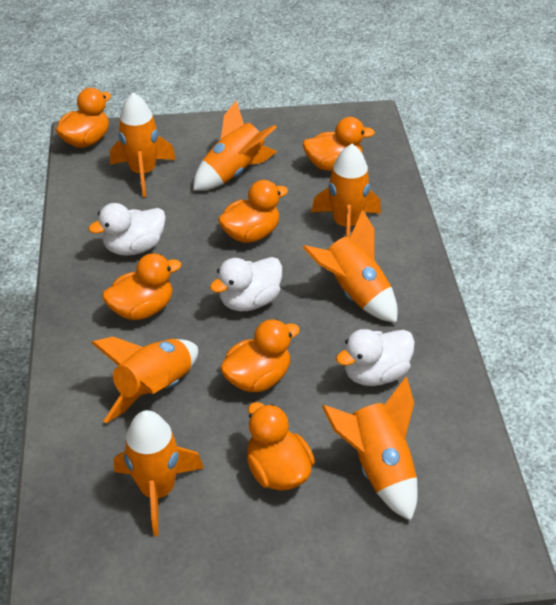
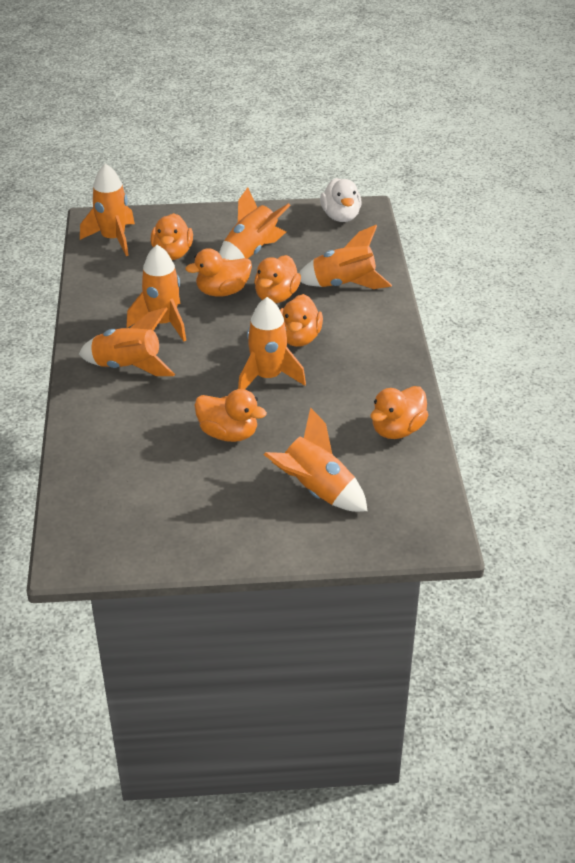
white duck: [89,203,166,256] [210,257,282,311] [336,329,415,386] = 3 -> [320,178,362,222] = 1

